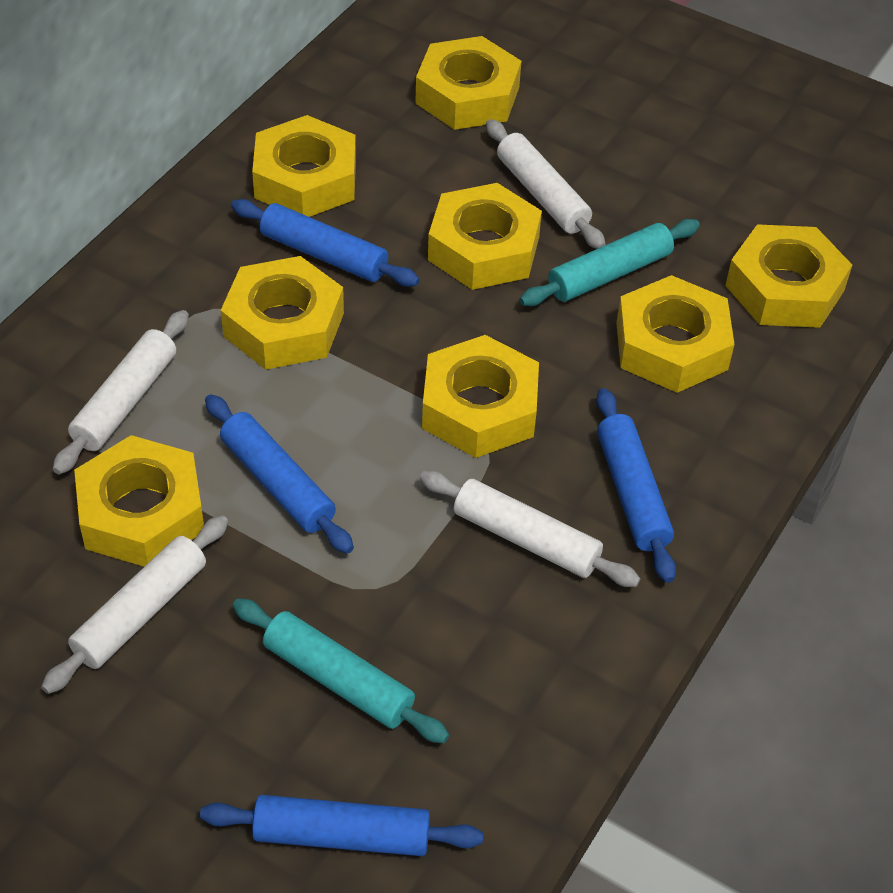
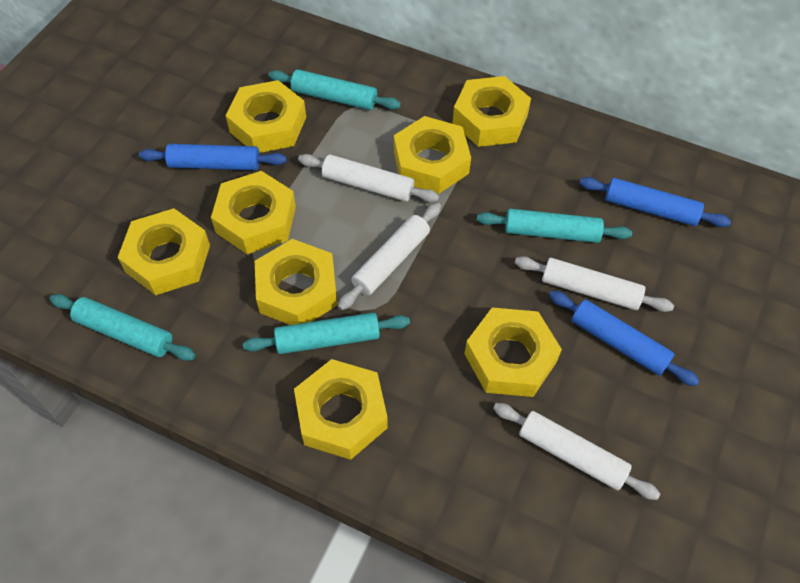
blue rolling pin: [200,795,483,856] [205,394,354,554] [231,199,420,287] [596,388,676,583] = 4 -> [139,144,287,170] [549,290,700,386] [579,177,731,227] = 3
turquoise rolling pin: [232,598,449,743] [520,219,700,306] = 2 -> [49,294,196,361] [243,312,410,354] [268,69,401,110] [477,209,632,243] = 4

